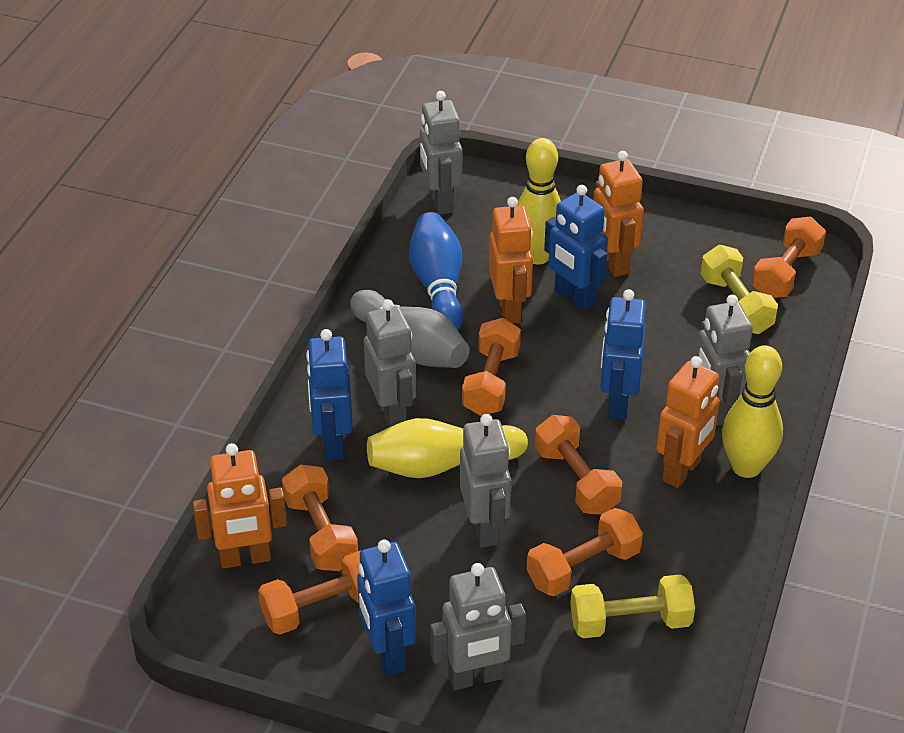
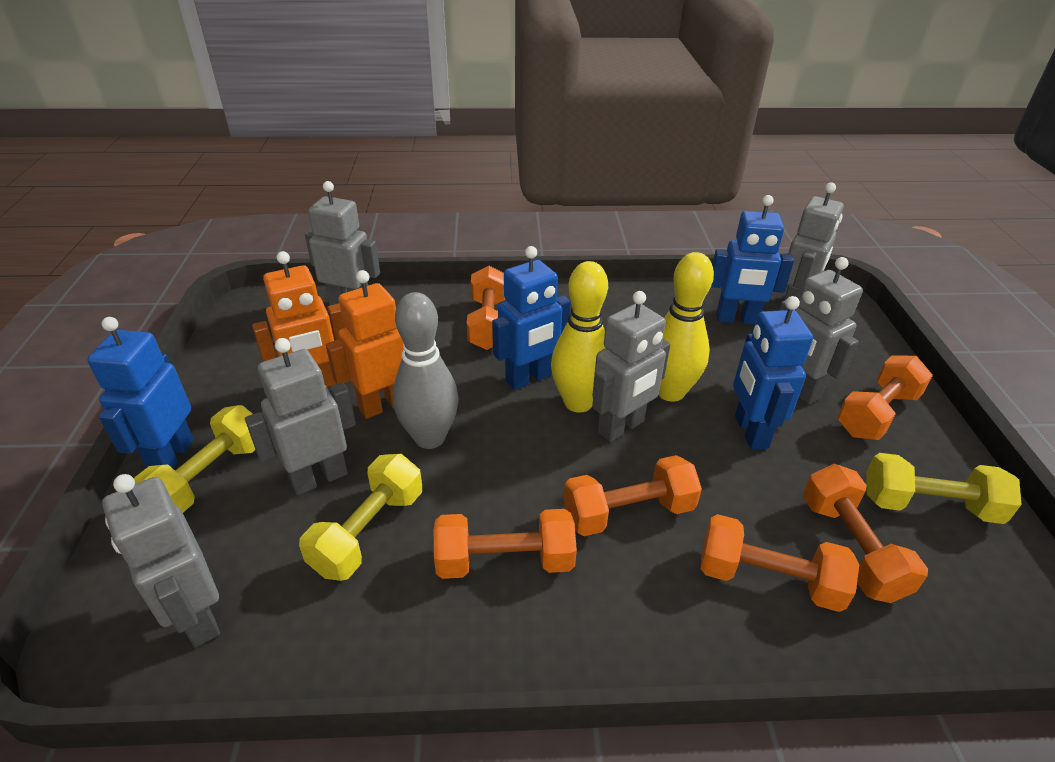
blue bowling pin: [409,212,463,330] = 1 -> none = 0
grey robot: [364,299,416,427] [420,91,462,215] [430,563,526,690] [460,414,511,548] [696,295,753,425] = 5 -> [102,474,220,647] [245,338,356,495] [305,181,380,305] [592,291,670,442] [779,257,863,404] [784,182,844,301] = 6
orange robot: [193,443,287,569] [489,197,533,324] [594,151,644,277] [656,356,720,488] = 4 -> [252,251,345,387] [326,270,404,419] = 2
yellow bowling pin: [367,418,528,478] [517,138,561,264] [722,345,783,478] = 3 -> [551,261,608,413] [658,252,714,402] = 2
yellow dumbbell: [570,574,695,638] [701,245,778,334] = 2 -> [134,405,255,512] [299,454,422,581] [866,453,1022,524] = 3

